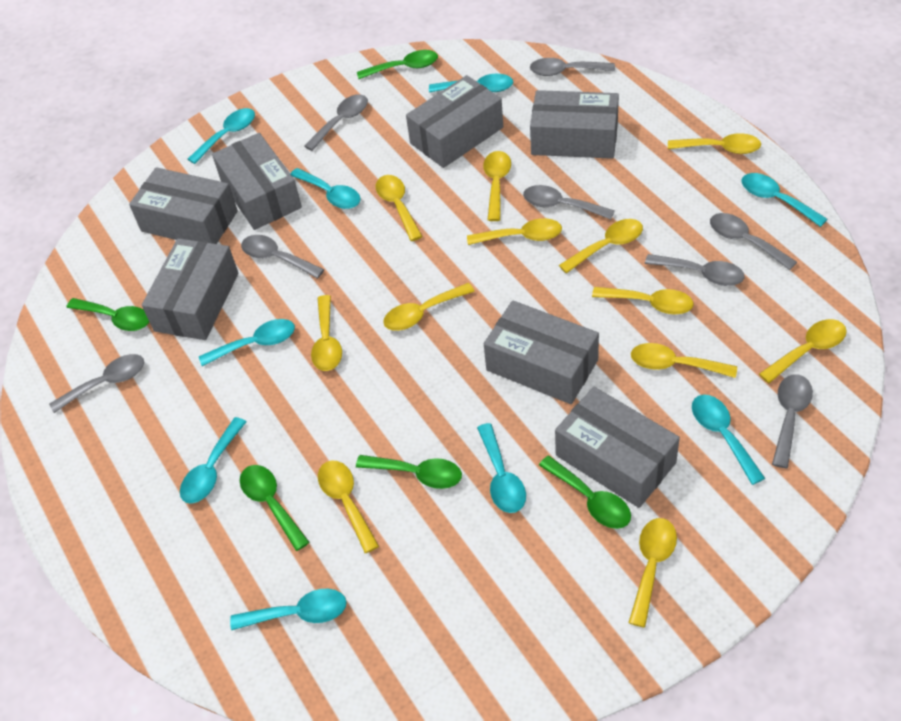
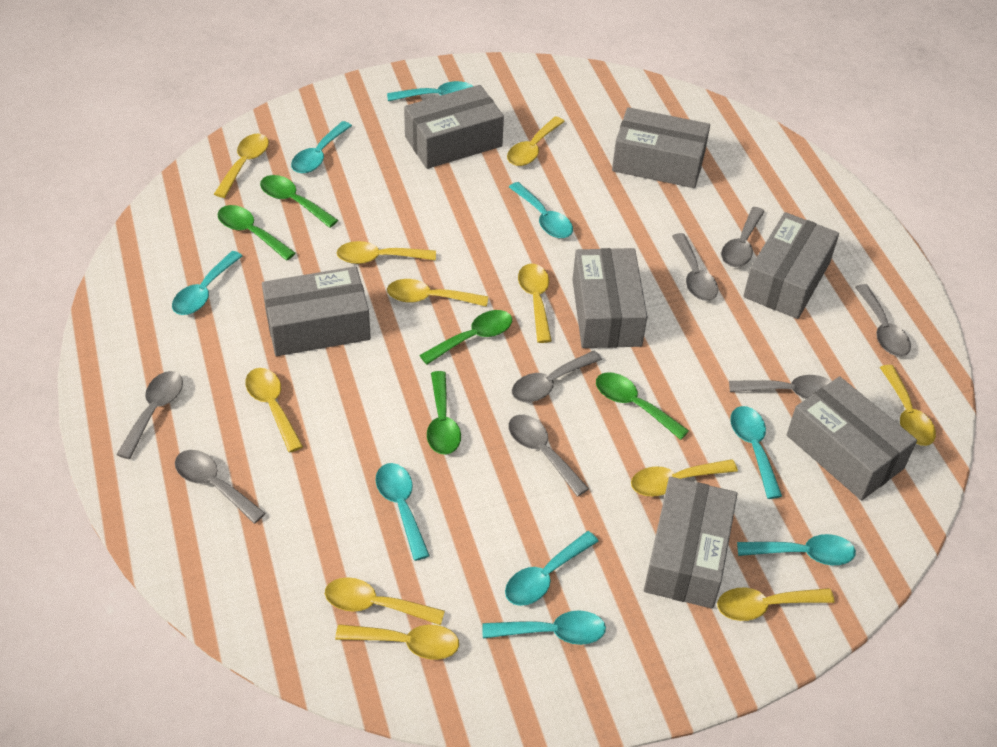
yellow spoon: [311,295,342,371] [318,460,379,553] [376,175,423,241] [383,283,475,331] [467,218,562,245] [483,151,511,221] [559,219,643,273] [592,287,694,315] [629,518,677,628] [631,343,737,378] [668,133,761,154] [759,319,847,383] = 12 -> [214,133,269,198] [245,368,303,452] [325,577,445,625] [335,624,459,660] [337,241,436,264] [387,279,488,307] [507,116,565,166] [518,264,552,343] [631,459,738,497] [717,588,835,621] [880,365,936,446] = 11

